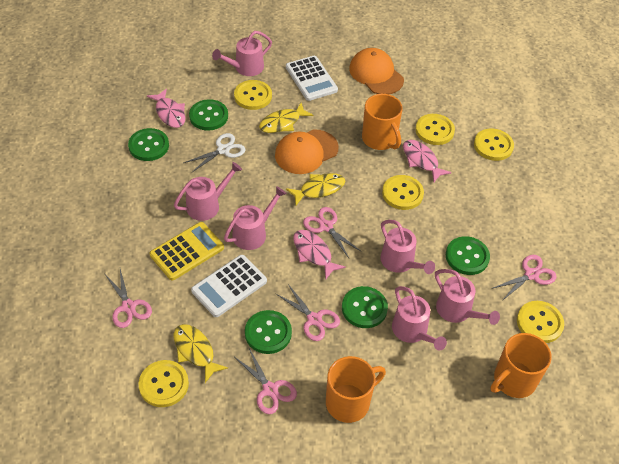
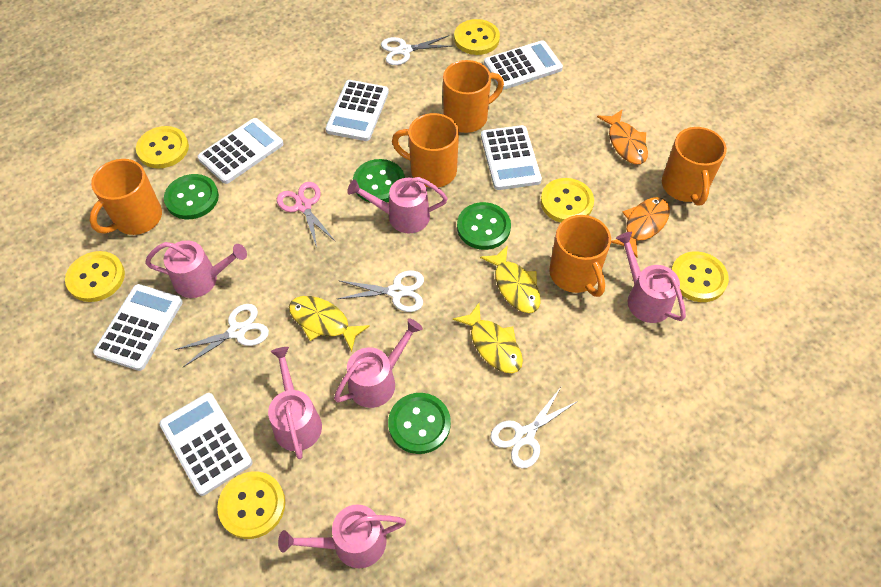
green button: [128,128,169,161] [189,99,228,131] [245,310,292,354] [342,286,388,328] [446,236,490,275] = 5 -> [164,174,219,220] [353,159,405,203] [388,393,451,454] [457,202,511,250] = 4
orange cap: [275,129,339,174] [349,48,404,94] = 2 -> none = 0
orange fish: none = 0 -> [597,109,648,164] [611,197,670,258] = 2
orange mug: [326,356,386,423] [362,94,403,150] [490,333,552,398] = 3 -> [90,159,162,235] [392,113,459,187] [443,60,504,133] [549,215,611,297] [662,127,727,206] = 5
pink fish: [147,89,185,128] [293,230,346,279] [403,140,452,182] = 3 -> none = 0
pink scissors: [104,269,152,328] [235,348,297,414] [275,284,340,341] [303,207,362,258] [491,255,557,301] = 5 -> [277,182,336,247] = 1
white calculator: [191,255,267,317] [286,56,338,101] = 2 -> [93,284,183,371] [160,393,253,496] [198,118,283,184] [326,80,389,141] [481,125,542,190] [484,40,563,90] = 6
white scissors: [184,133,245,173] = 1 -> [174,304,269,367] [337,271,424,312] [381,35,453,65] [490,387,578,468] = 4
yellow calculator: [150,222,224,281] = 1 -> none = 0

